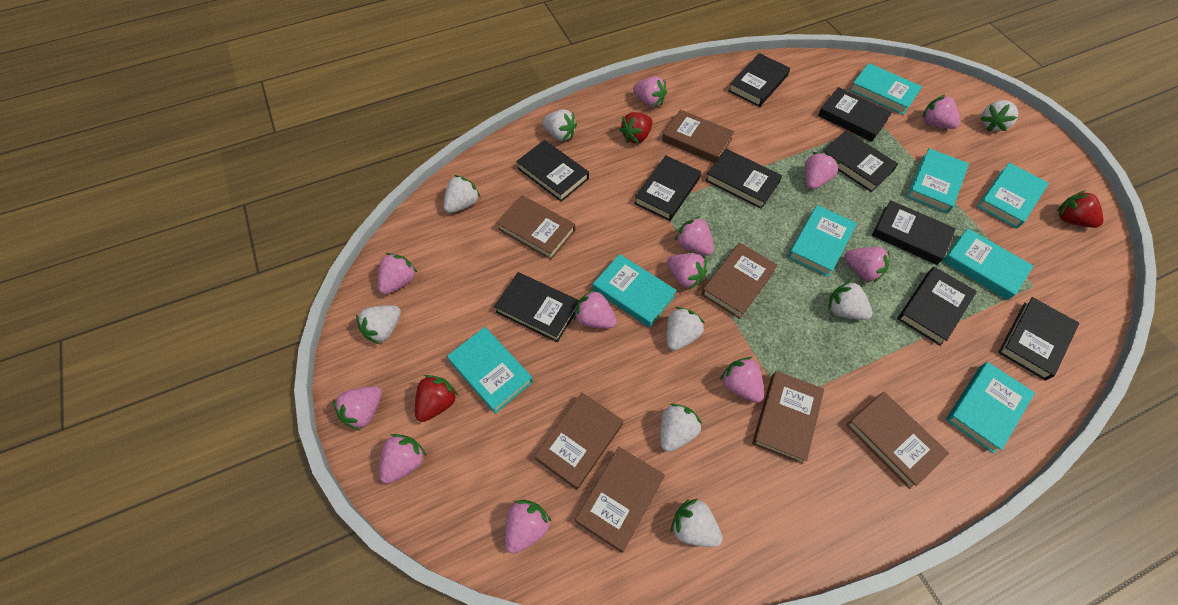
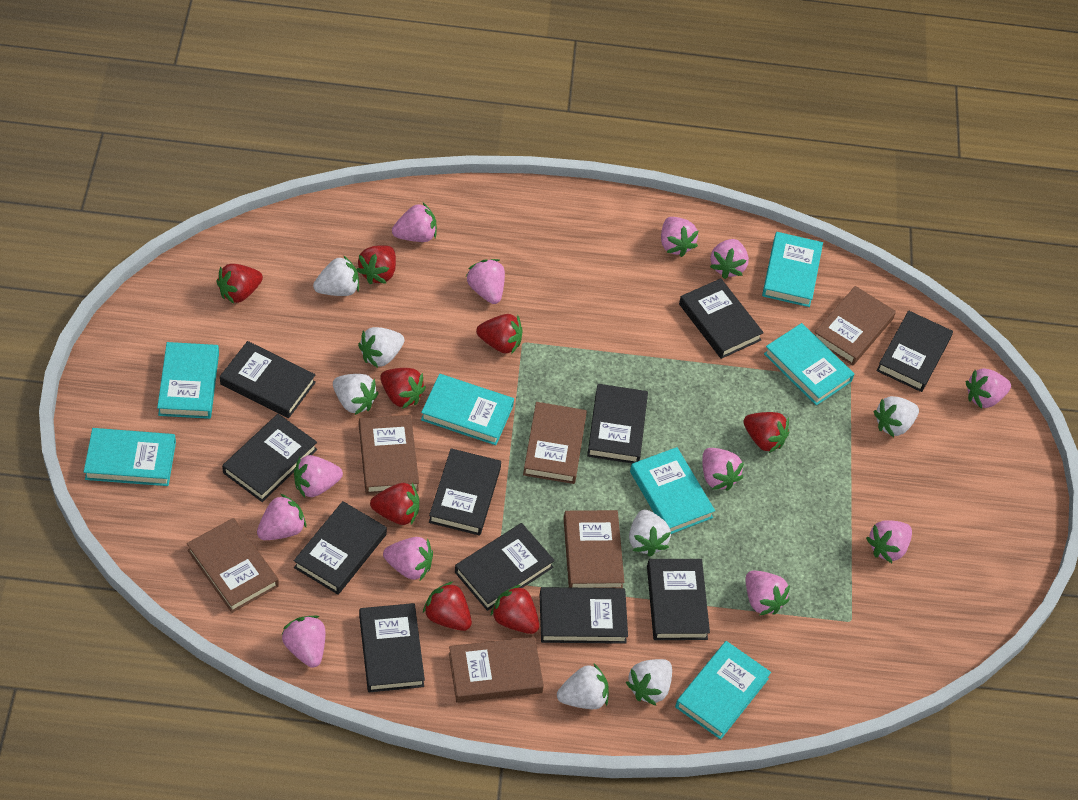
black book: [494,272,579,342] [516,140,589,202] [634,156,701,221] [705,149,782,209] [729,53,790,107] [818,87,892,142] [823,131,898,192] [872,200,956,265] [897,267,977,346] [998,297,1079,381] = 10 -> [220,341,316,418] [222,414,317,502] [294,501,387,594] [359,603,425,692] [429,448,501,535] [455,523,555,611] [540,587,628,644] [587,384,648,463] [647,559,710,640] [679,278,764,359] [876,311,953,392] = 11
brown book: [497,195,575,260] [534,393,623,490] [575,447,665,553] [662,110,734,163] [701,243,778,319] [752,371,824,464] [846,392,949,489] = 7 -> [187,518,279,613] [359,415,419,494] [449,637,544,703] [523,402,587,484] [564,510,624,588] [814,286,896,366] = 6
red strawberry: [415,375,459,422] [619,112,653,144] [1057,190,1103,228] = 3 -> [216,264,263,304] [357,245,396,284] [370,483,419,525] [380,368,426,409] [423,582,472,631] [476,314,523,354] [490,585,539,634] [743,412,790,453] = 8
turquoise book: [447,327,533,414] [593,254,677,328] [788,205,857,277] [850,63,922,115] [907,148,969,213] [943,228,1034,300] [946,362,1035,454] [977,163,1049,228] = 8 -> [84,428,176,486] [157,342,219,419] [421,374,514,445] [630,447,715,534] [675,641,771,740] [762,232,823,307] [764,323,854,405] = 7
white strawberry: [356,305,401,344] [444,175,480,213] [542,109,577,141] [660,404,702,452] [667,307,705,351] [671,499,723,547] [828,280,872,320] [980,100,1018,131] = 8 -> [313,255,359,296] [333,374,378,415] [358,327,405,368] [557,664,609,709] [625,659,672,706] [629,510,671,557] [873,396,919,437] = 7

